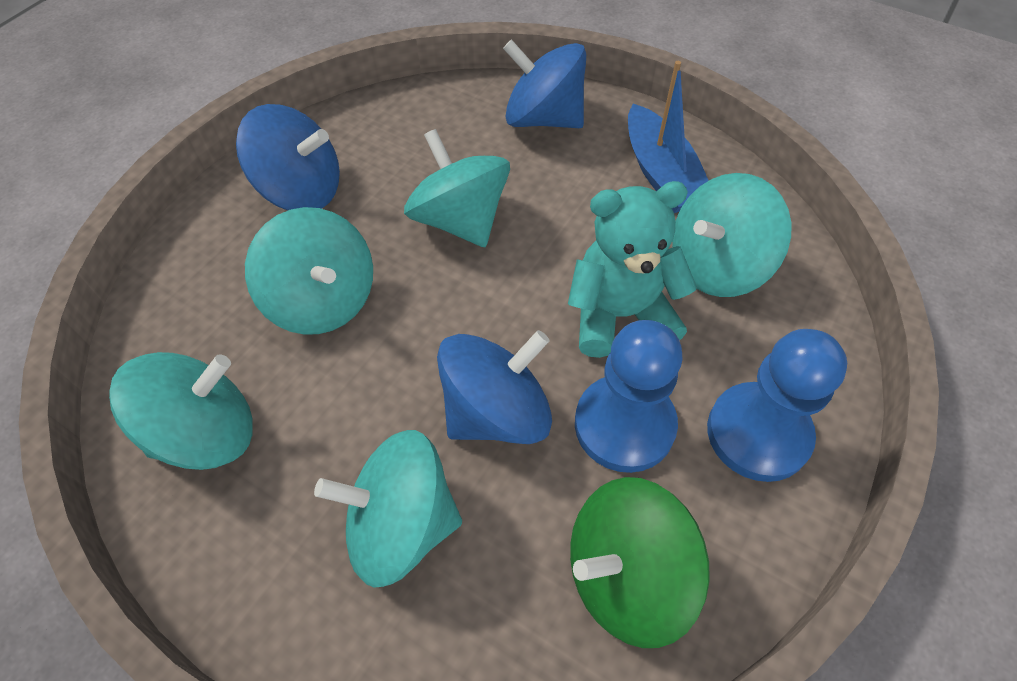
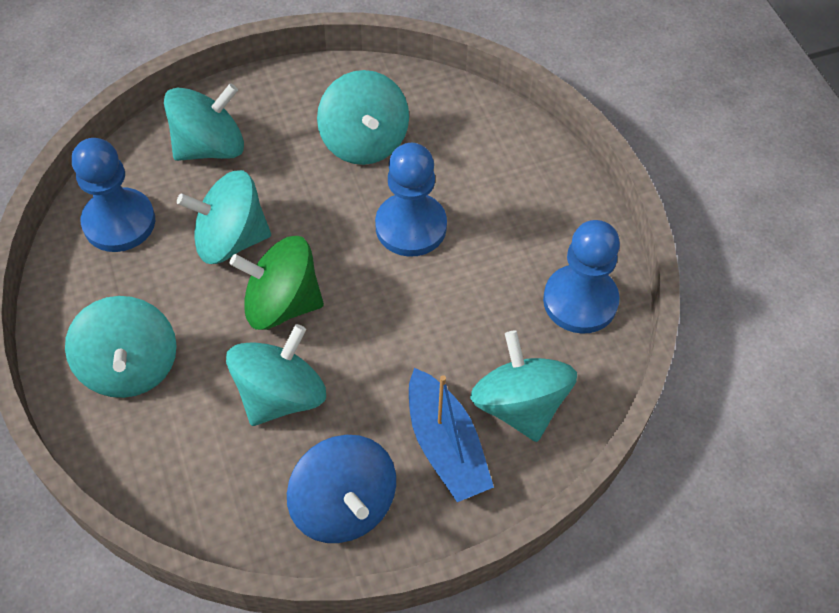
blue pawn: [575,320,683,473] [707,329,847,482] = 2 -> [72,138,155,252] [375,143,447,257] [543,220,620,334] = 3
blue spinning top: [236,104,340,210] [437,330,552,444] [503,39,586,128] = 3 -> [287,435,396,543] = 1
turquoise spinning top: [109,352,253,470] [245,207,373,335] [314,430,462,588] [404,129,510,247] [672,173,792,297] = 5 -> [65,296,177,398] [164,83,244,161] [177,170,271,264] [226,324,326,426] [317,70,409,165] [470,330,577,442] = 6
turquoise teddy bear: [568,181,697,358] = 1 -> none = 0

